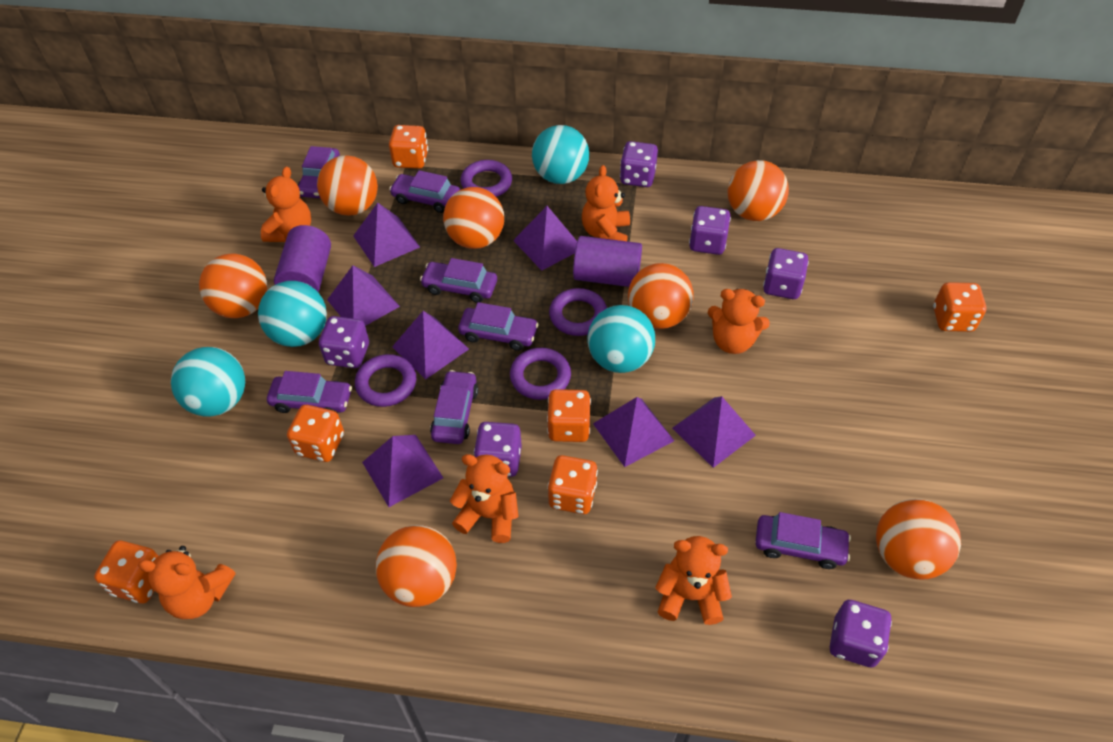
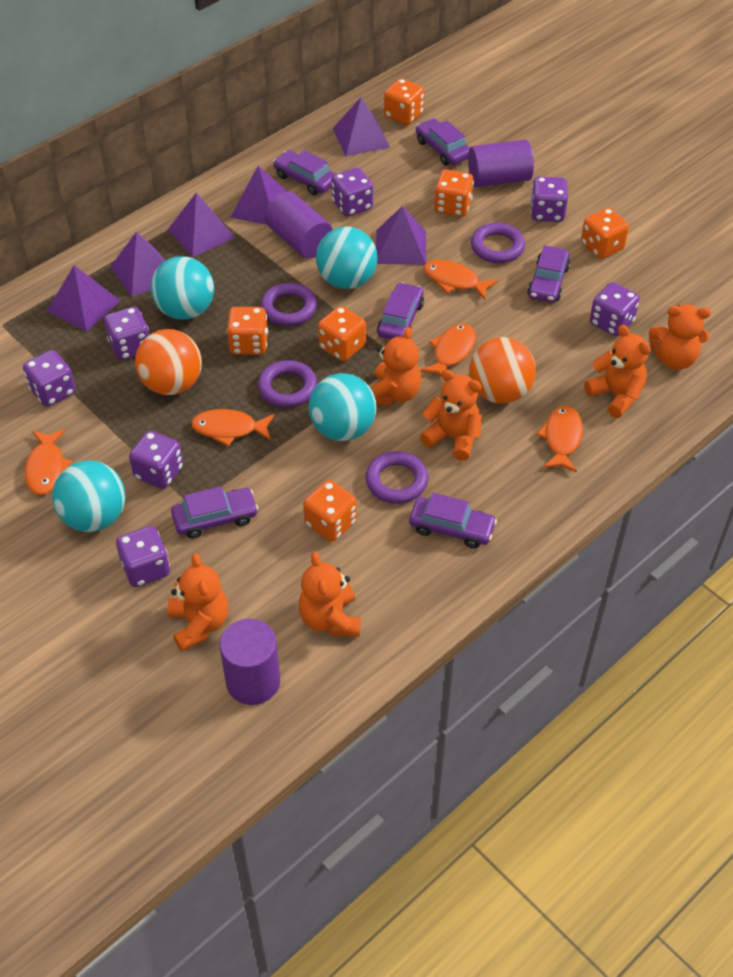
orange ball: [199,253,267,318] [317,155,378,216] [376,525,457,607] [443,187,504,249] [628,263,694,329] [727,160,789,221] [876,499,961,580] = 7 -> [135,329,202,395] [469,337,536,404] = 2
orange fish: none = 0 -> [25,429,73,495] [191,409,274,447] [421,324,476,377] [423,260,498,300] [536,406,583,472] = 5
purple car: [267,371,352,414] [298,146,340,198] [389,170,460,213] [420,258,497,303] [430,370,478,444] [458,302,539,351] [755,512,851,569] = 7 -> [171,486,258,539] [273,150,335,195] [377,282,424,340] [409,493,497,548] [416,118,470,165] [527,245,570,303] = 6
purple cylinder: [274,225,331,293] [573,236,642,287] = 2 -> [220,619,280,705] [265,192,333,258] [468,139,534,187] = 3
purple dice: [319,316,369,368] [474,422,522,477] [620,141,658,187] [689,206,731,255] [763,248,809,299] [830,600,892,667] = 6 -> [23,350,76,407] [104,307,149,360] [116,526,170,587] [129,431,183,489] [331,167,373,217] [530,177,568,222] [590,282,640,337] = 7
purple pyramid: [327,265,400,326] [353,203,420,267] [362,435,443,507] [392,311,469,379] [513,206,577,271] [593,397,674,467] [672,396,756,468] = 7 -> [47,265,121,332] [110,232,165,297] [168,193,236,257] [230,166,287,225] [333,97,390,156] [376,207,426,265] = 6

